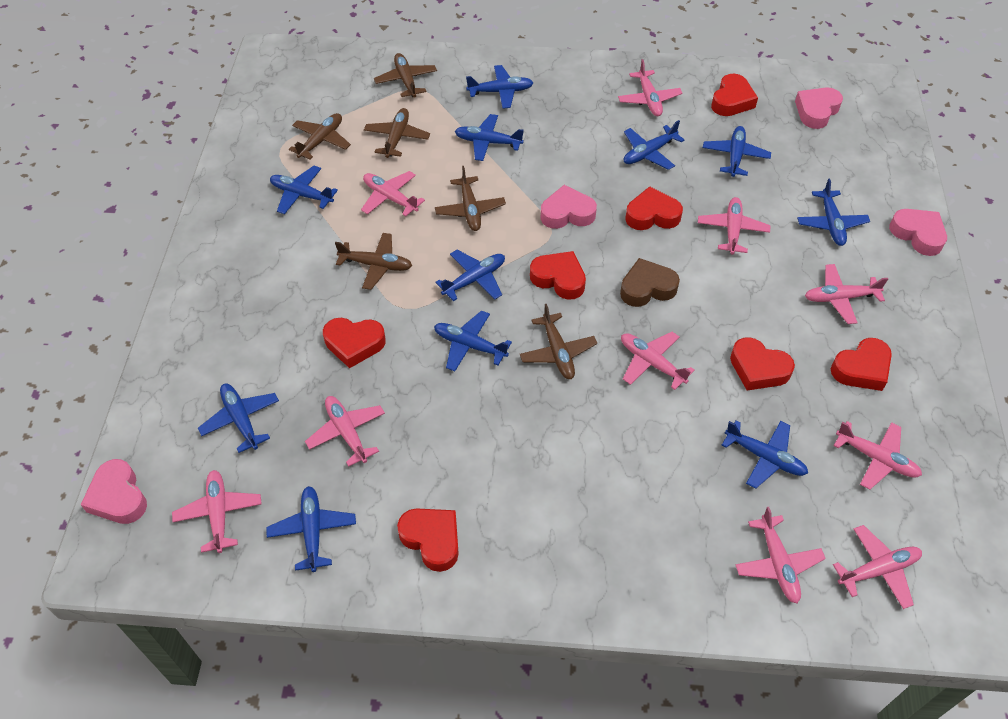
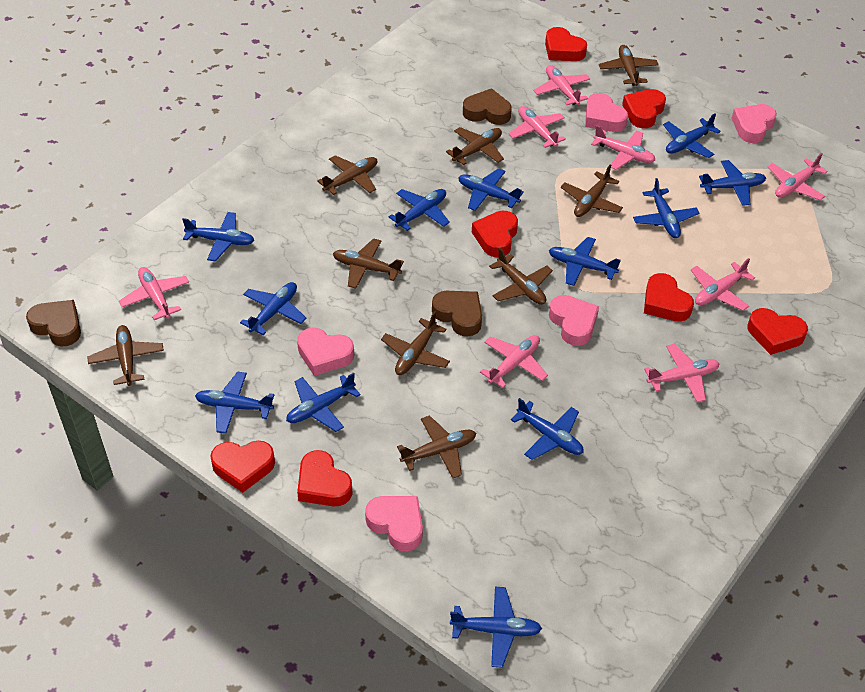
blue plane: [198,384,279,453] [266,486,356,572] [270,166,338,214] [434,310,512,372] [436,250,505,301] [455,114,524,161] [466,65,533,109] [624,120,684,170] [703,126,771,177] [722,420,808,489] [797,178,870,246] = 11 -> [182,212,254,262] [195,371,274,434] [240,282,307,335] [286,373,361,432] [389,189,450,231] [450,587,542,668] [458,168,524,211] [511,398,584,460] [549,237,621,286] [633,178,699,238] [663,113,721,158] [699,160,766,206] = 12
brown heart: [620,258,680,307] = 1 -> [26,300,81,346] [432,291,482,337] [463,88,512,125] = 3
brown plane: [289,113,351,160] [335,233,412,290] [364,108,430,158] [374,53,437,98] [435,166,506,231] [520,304,597,379] = 6 -> [87,325,164,386] [317,155,377,195] [333,238,404,289] [381,311,450,375] [397,415,476,478] [446,127,504,165] [489,248,553,305] [561,164,623,217] [599,45,659,86] = 9
pink heart: [81,459,147,524] [540,185,597,229] [795,87,843,129] [889,209,947,256] = 4 -> [297,328,354,376] [365,496,423,552] [549,295,599,346] [585,93,628,132] [731,104,777,143] = 5
pink plane: [172,470,262,553] [305,396,385,467] [361,171,425,216] [618,59,682,116] [621,332,695,390] [698,197,770,255] [736,507,826,603] [805,264,888,324] [833,525,922,609] [834,421,922,490] = 10 -> [119,267,189,320] [480,335,548,388] [508,106,566,148] [533,65,590,105] [591,125,655,170] [644,344,720,402] [691,258,755,311] [768,153,828,200] = 8

